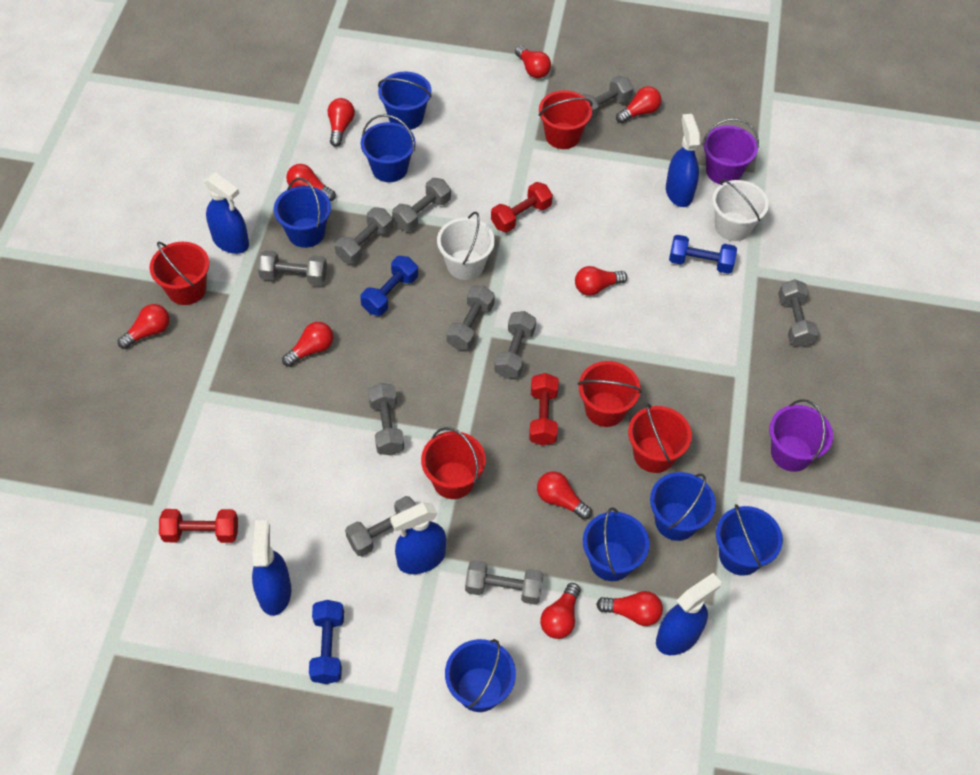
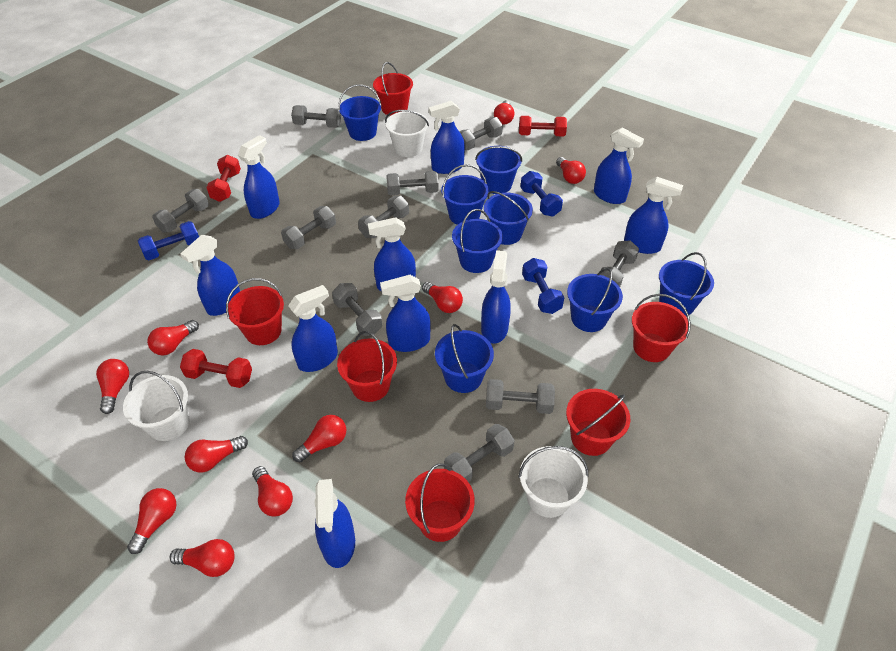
blue bucket: [274,178,331,248] [361,114,416,182] [378,72,432,130] [445,639,516,712] [583,507,650,581] [650,472,716,541] [716,504,783,576] = 7 -> [338,84,382,141] [435,324,494,393] [441,164,489,225] [452,209,503,273] [475,146,522,194] [484,191,533,245] [567,268,623,332] [659,252,714,316] = 8
blue spray bottle: [204,172,249,254] [252,520,291,616] [390,503,446,574] [656,573,721,655] [666,114,700,207] = 5 -> [180,235,240,316] [238,135,280,219] [288,285,338,372] [315,479,355,568] [368,217,416,291] [380,275,431,352] [429,101,465,174] [481,250,511,344] [594,128,644,204] [624,177,683,254] = 10
purple bucket: [702,118,759,184] [769,399,833,472] = 2 -> none = 0
red bucket: [150,242,209,305] [421,427,486,499] [539,90,593,149] [578,361,642,427] [628,403,692,473] = 5 -> [226,278,284,345] [337,331,397,402] [373,62,413,116] [405,463,475,542] [566,389,630,456] [632,294,691,362] = 6
white bucket: [437,212,495,280] [712,179,769,241] = 2 -> [123,371,190,441] [385,110,429,157] [518,446,588,518] = 3

